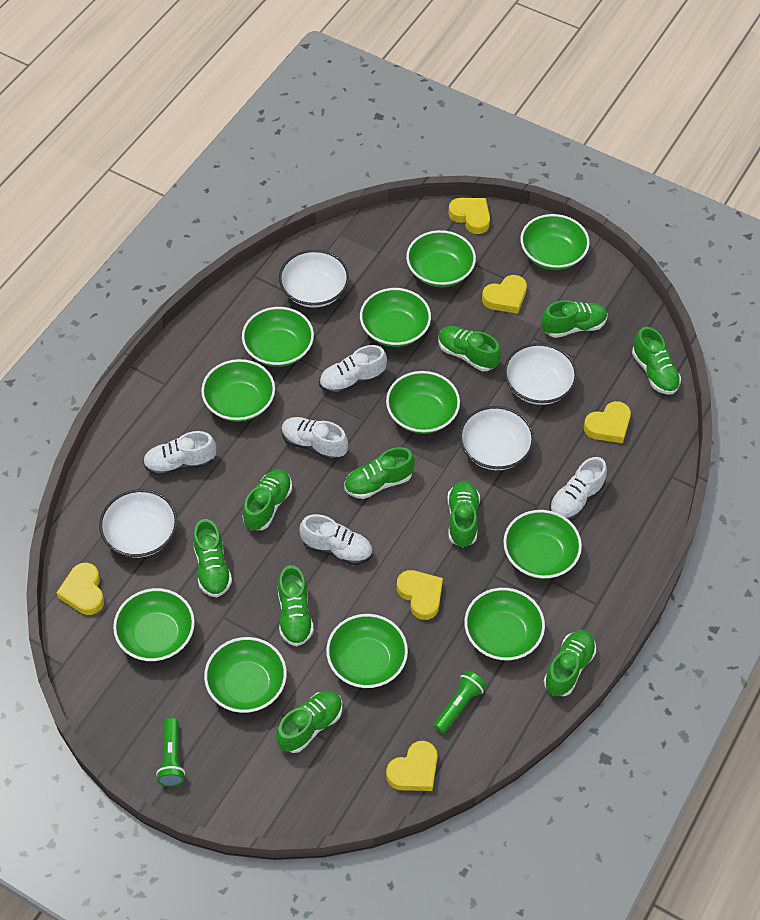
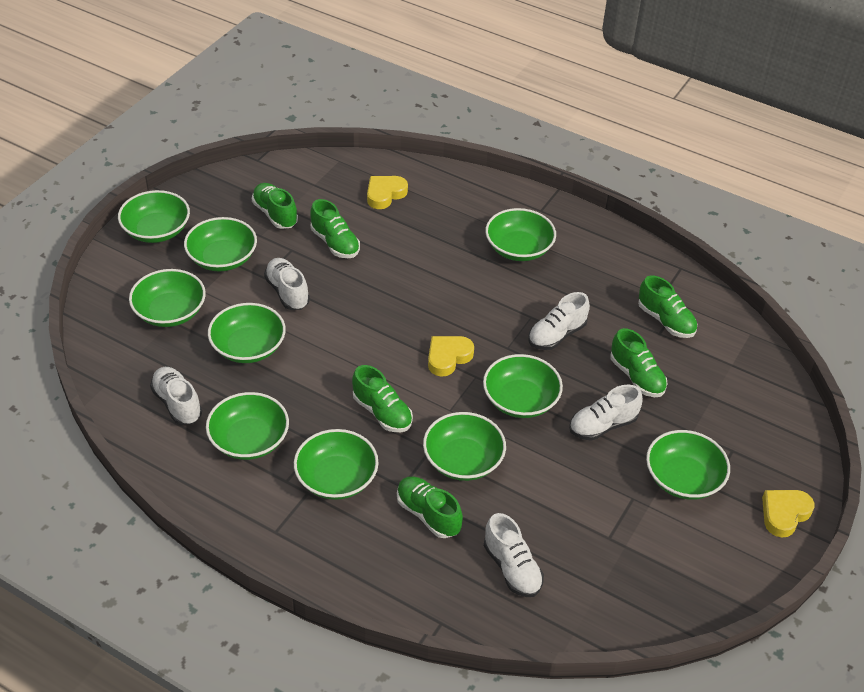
green bowl: [113,588,195,661] [201,359,275,422] [204,637,287,713] [242,307,314,367] [326,614,408,688] [360,288,431,347] [386,371,460,434] [406,230,476,287] [464,588,545,660] [503,510,582,579] [520,214,590,270] = 11 -> [118,190,190,243] [129,269,206,327] [184,217,257,272] [206,392,289,460] [208,303,286,363] [294,429,379,500] [423,412,506,481] [483,354,563,418] [485,208,556,261] [646,430,730,500] = 10
green flashlight: [156,718,185,787] [433,670,487,734] = 2 -> none = 0
green shoe: [193,519,232,597] [242,469,292,530] [276,691,342,753] [278,565,314,646] [344,447,415,499] [438,326,501,371] [447,481,480,548] [541,300,608,338] [544,630,596,696] [632,327,681,394] = 10 -> [252,183,298,229] [310,199,360,258] [352,365,413,432] [397,477,463,538] [610,328,667,397] [638,276,697,338] = 6
white bowl: [99,489,178,558] [279,250,349,308] [459,406,534,470] [504,343,577,405] = 4 -> none = 0
yellow heart: [56,563,104,615] [386,741,437,791] [397,570,443,620] [448,198,490,234] [482,275,527,314] [584,401,631,443] = 6 -> [367,176,408,209] [428,336,474,377] [762,490,815,537] = 3

